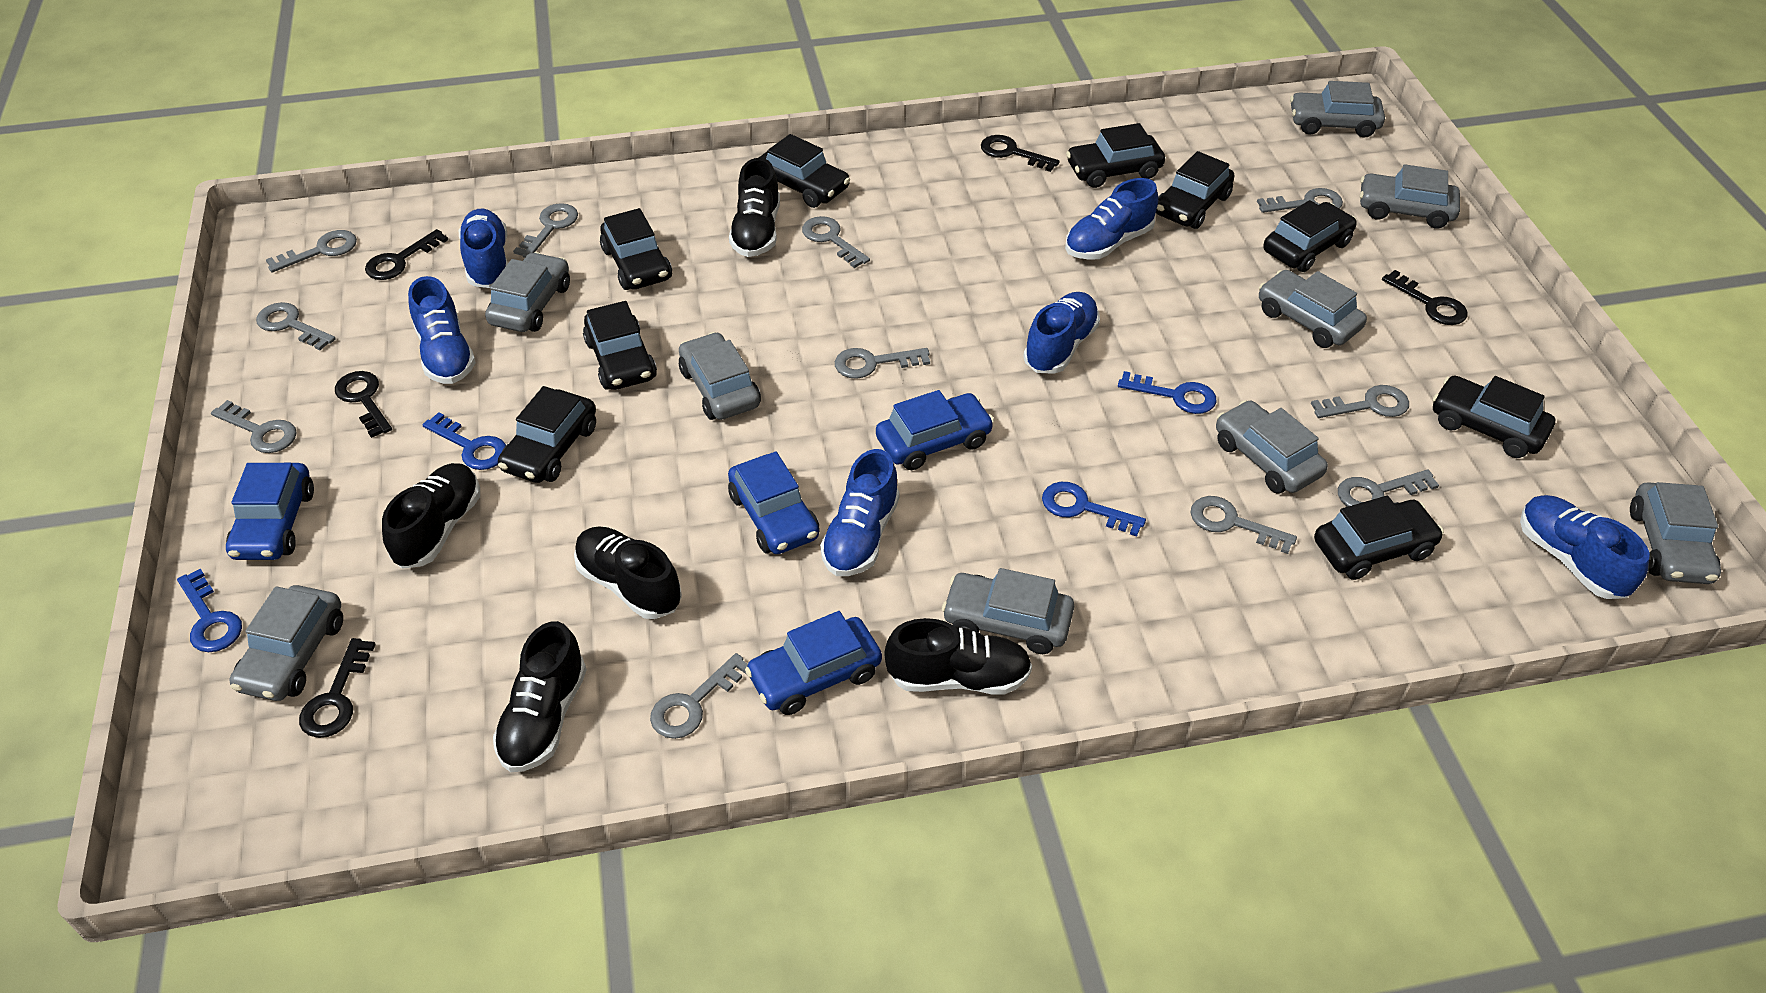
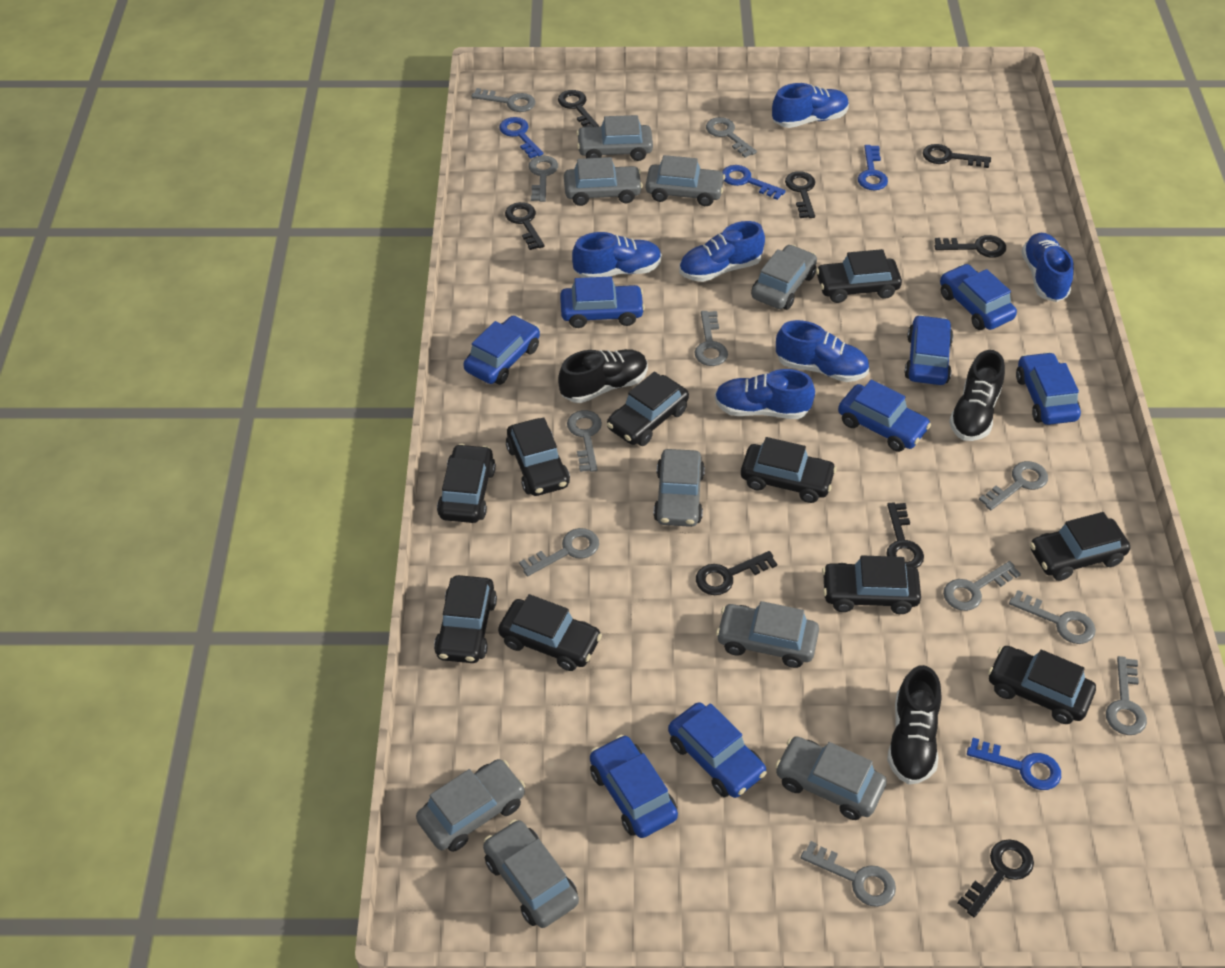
black car: [498,386,596,483] [583,301,657,390] [600,208,672,290] [759,134,850,208] [1066,123,1165,188] [1156,151,1234,229] [1263,200,1357,272] [1314,496,1444,580] [1433,376,1555,458] = 9 -> [434,575,497,663] [437,444,496,523] [498,594,602,671] [506,418,570,496] [607,372,689,446] [741,437,837,503] [816,249,902,303] [822,555,921,614] [988,646,1096,724] [1030,512,1130,581] = 10
black key: [299,638,376,738] [335,371,392,438] [365,229,448,280] [981,135,1060,172] [1382,270,1467,325] = 5 -> [505,202,545,250] [558,90,599,127] [696,551,777,595] [785,171,815,218] [886,502,924,568] [923,144,991,168] [934,235,1006,258] [958,839,1034,917] = 8
black shoe: [382,463,480,569] [493,621,587,772] [574,526,682,619] [729,158,780,257] [884,618,1032,695] = 5 -> [558,349,648,403] [887,665,942,784] [949,350,1005,441] = 3
blue car: [226,463,314,560] [728,451,820,554] [745,611,882,715] [876,390,994,470] = 4 -> [463,315,540,385] [560,276,645,328] [590,735,678,838] [668,702,767,798] [838,379,931,452] [904,315,953,385] [940,264,1017,330] [1016,352,1081,425] = 8

